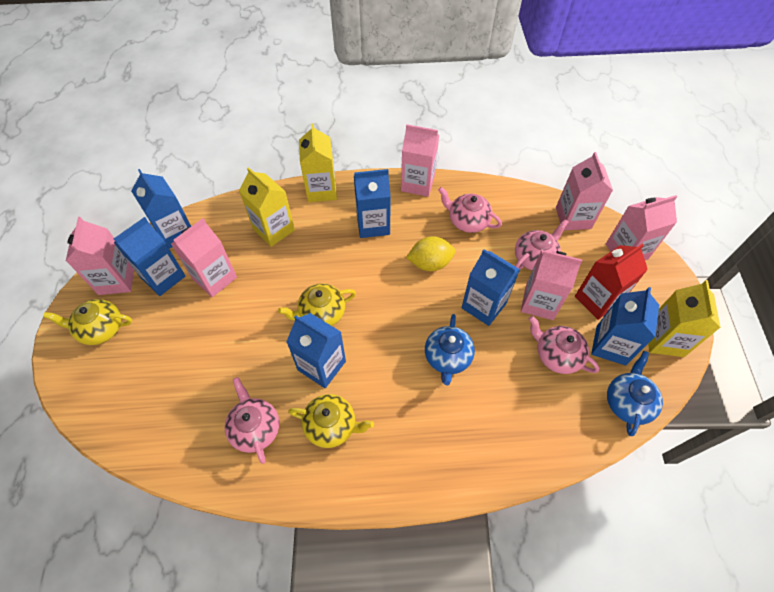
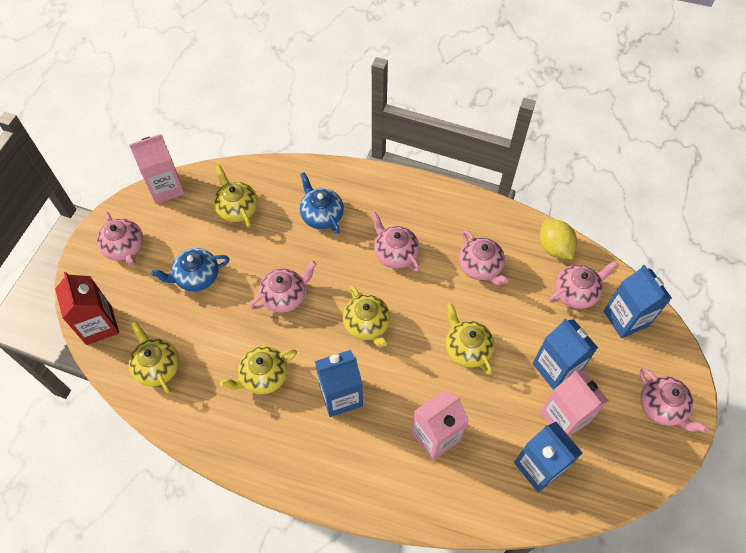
blue carton: [114,217,185,296] [131,169,191,249] [286,313,346,388] [354,169,391,238] [461,249,520,326] [591,287,659,366] = 6 -> [315,350,363,417] [514,422,583,492] [533,318,598,390] [604,265,672,338] = 4
pink carton: [66,217,134,295] [171,218,237,297] [401,124,439,197] [521,250,582,320] [556,152,613,230] [606,195,677,260] = 6 -> [129,134,185,204] [411,390,469,461] [540,370,609,436] = 3
pink teapot: [225,377,279,464] [438,187,502,233] [515,219,568,270] [529,316,599,374] = 4 -> [97,211,143,265] [250,261,317,313] [371,211,420,272] [459,230,508,286] [549,261,618,309] [639,368,707,432] = 6
yellow carton: [239,167,295,247] [299,123,337,202] [648,280,721,357] = 3 -> none = 0
yellow teapot: [43,299,132,345] [278,283,356,326] [288,394,374,448] = 3 -> [129,321,179,393] [213,165,258,227] [220,346,297,394] [343,285,390,347] [446,303,494,375] = 5

